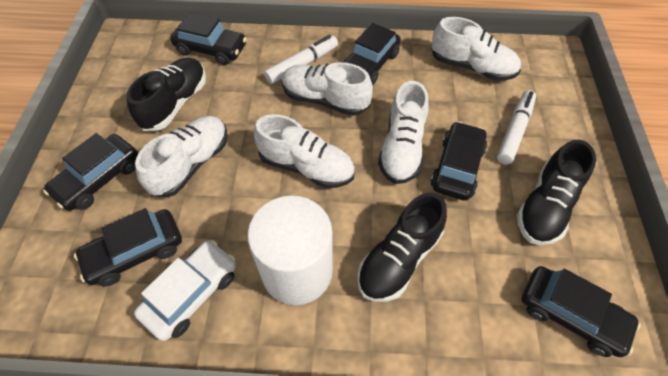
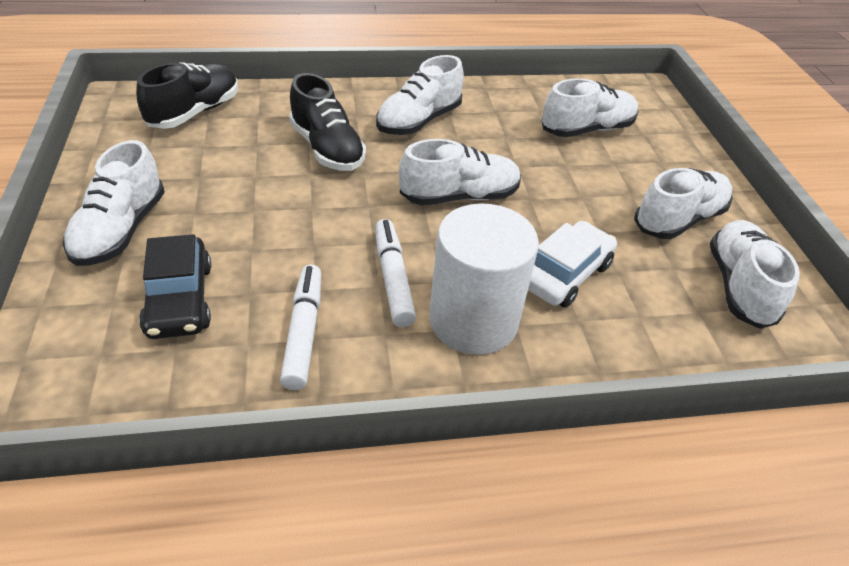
black car: [43,133,138,211] [74,208,182,286] [170,13,247,65] [343,23,401,85] [431,121,487,201] [522,266,641,357] = 6 -> [139,234,211,339] = 1
black shoe: [126,58,206,131] [357,193,447,302] [517,140,596,245] = 3 -> [136,62,238,129] [289,73,366,171] = 2
white shoe: [135,116,228,198] [254,114,355,188] [282,62,373,116] [378,81,429,184] [431,17,521,81] = 5 -> [63,140,165,266] [376,55,464,135] [399,139,521,205] [542,78,639,137] [634,168,733,239] [710,220,800,329] = 6

